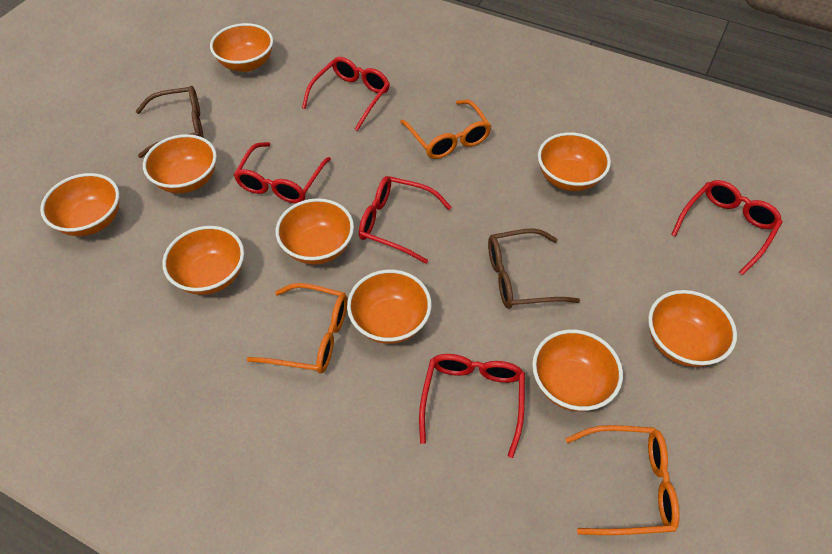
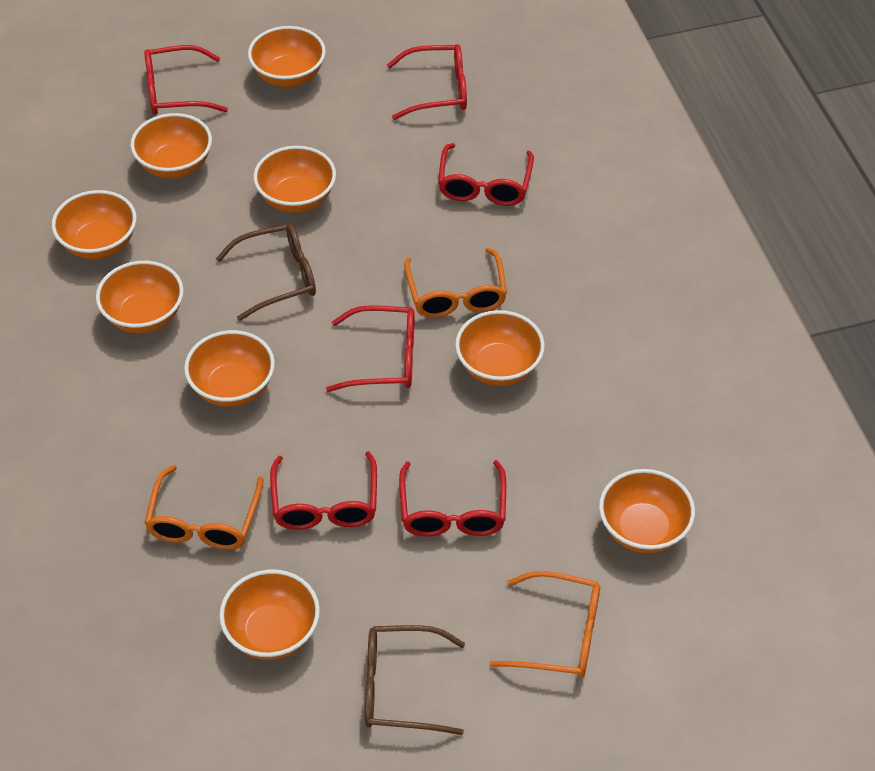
red glasses: [234,142,331,203] [302,57,390,131] [359,176,452,264] [419,354,525,458] [671,180,783,275] = 5 -> [144,45,228,115] [270,451,377,530] [326,305,414,392] [387,44,467,120] [399,460,506,537] [438,143,534,206] = 6

